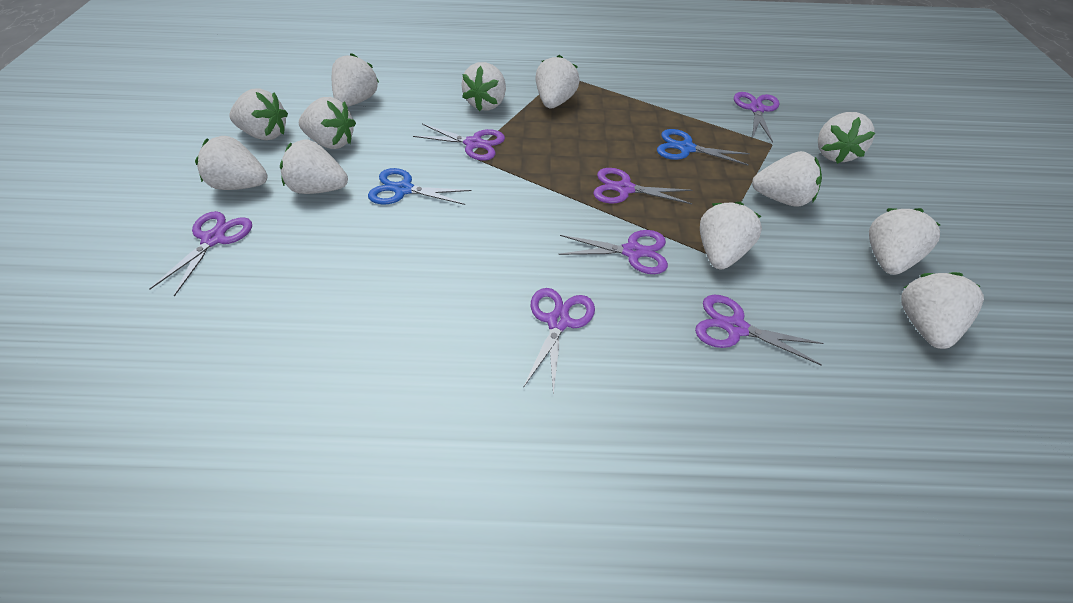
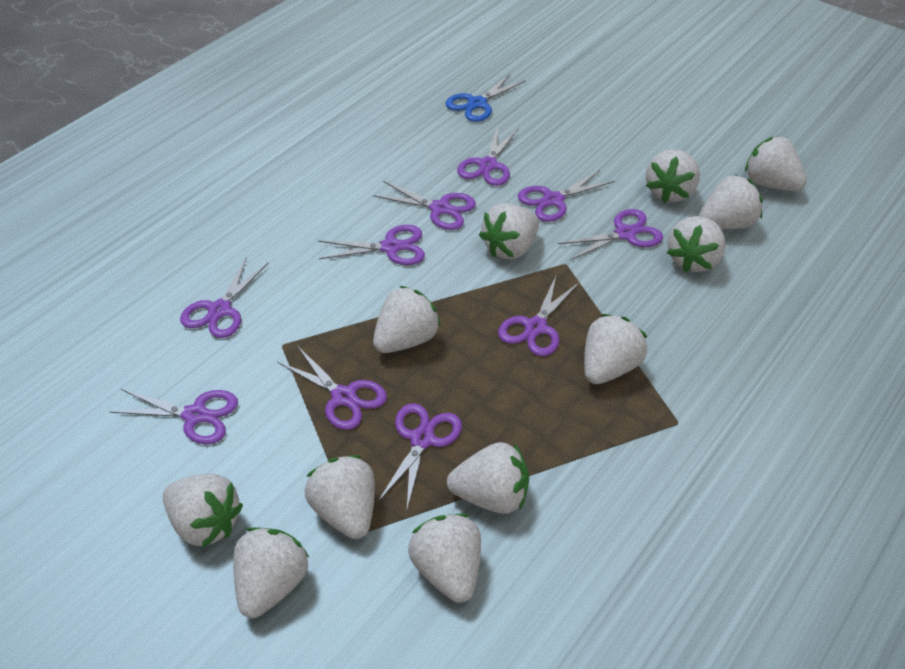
blue scissors: [368,168,472,205] [657,129,750,166] = 2 -> [445,74,526,122] = 1
purple scissors: [149,211,252,297] [413,124,505,161] [523,288,595,394] [559,230,668,274] [593,168,692,204] [695,295,824,366] [734,92,779,143] = 7 -> [110,389,238,445] [180,257,268,338] [277,346,387,430] [318,225,425,265] [373,181,476,230] [378,403,462,509] [457,126,519,186] [498,276,579,356] [518,170,614,222] [558,209,663,260] = 10

